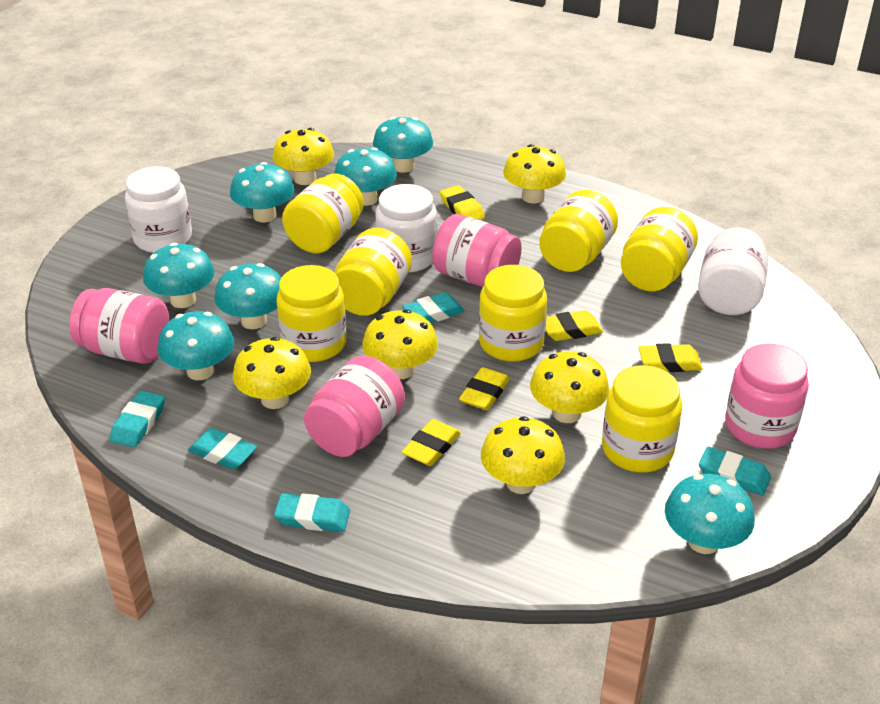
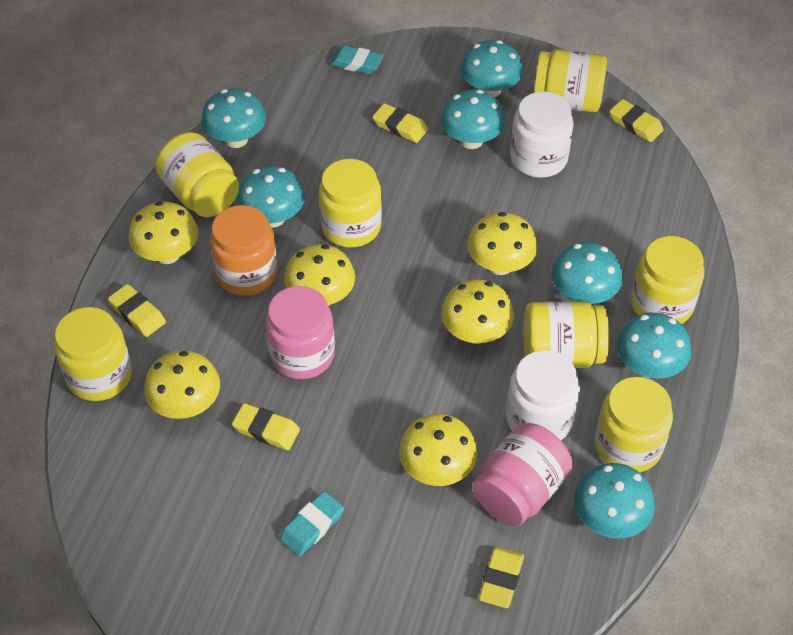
orange jar: none = 0 -> [210,205,278,296] = 1
pink jar: [69,288,169,364] [304,356,405,457] [432,214,522,287] [725,344,809,449] = 4 -> [265,286,335,379] [472,423,573,526] = 2
turquoise eraser: [110,391,165,447] [188,428,257,470] [274,493,350,532] [402,292,464,323] [699,446,771,495] = 5 -> [279,491,344,556] [330,45,383,74] = 2
white jar: [125,166,192,253] [376,184,437,273] [698,227,768,315] = 3 -> [506,350,580,440] [510,91,574,178] = 2

